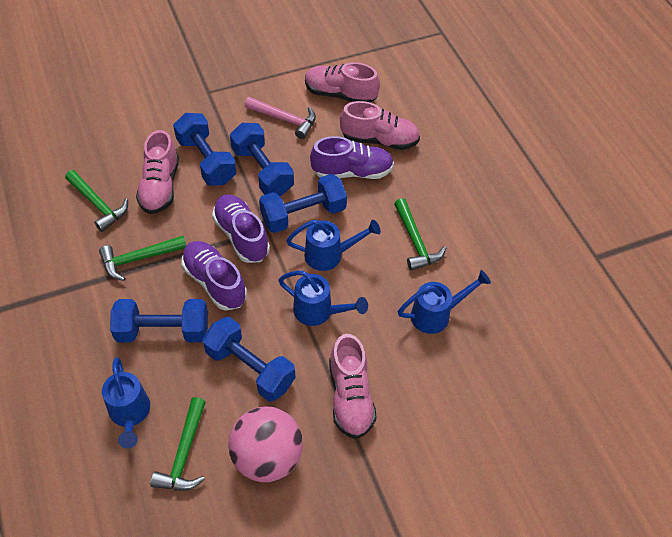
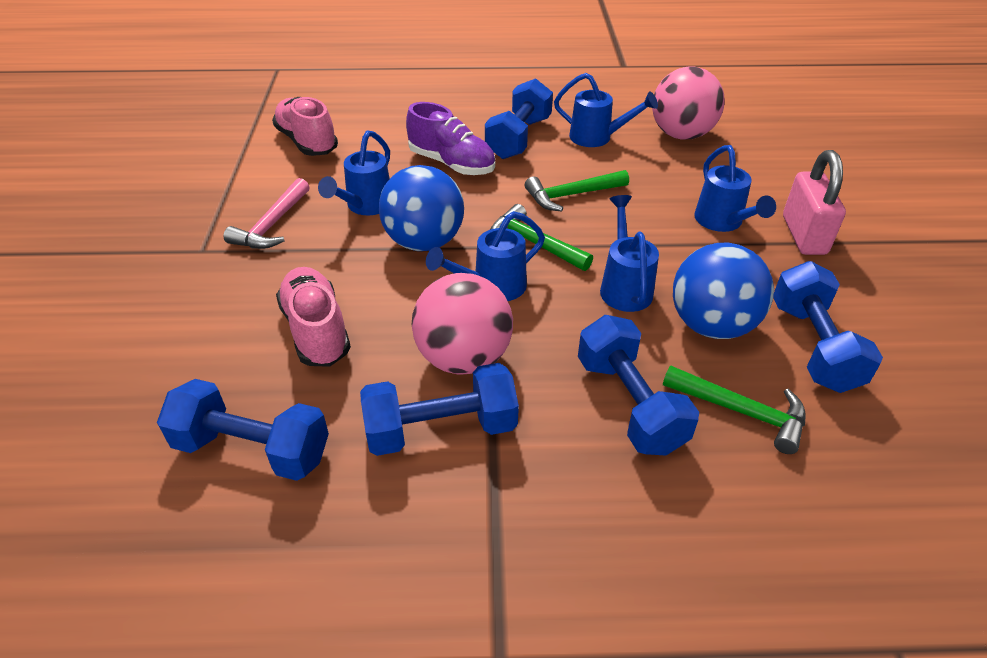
blue ball: none = 0 -> [379,165,464,251] [673,243,774,339] = 2
blue watering can: [102,357,150,449] [278,271,368,326] [286,220,381,271] [398,270,491,334] = 4 -> [318,130,390,215] [426,211,545,301] [554,73,658,147] [600,195,659,312] [694,145,776,232] = 5
green hammer: [65,170,128,232] [99,236,186,281] [150,397,206,491] [394,198,446,271] = 4 -> [490,204,593,271] [525,170,629,212] [663,366,806,454] = 3
pink ball: [228,406,303,482] = 1 -> [412,273,513,375] [652,67,725,140] = 2
pink padlock: none = 0 -> [783,150,846,255] = 1
pink shoe: [136,130,179,214] [305,62,380,103] [329,334,377,439] [340,101,420,150] = 4 -> [272,97,338,156] [276,267,351,366] = 2
purple shoe: [182,241,247,311] [212,194,270,263] [310,136,394,179] = 3 -> [406,102,495,175] = 1

